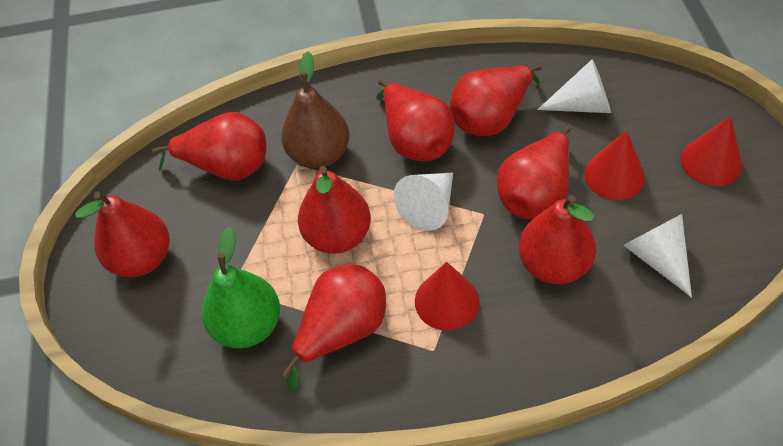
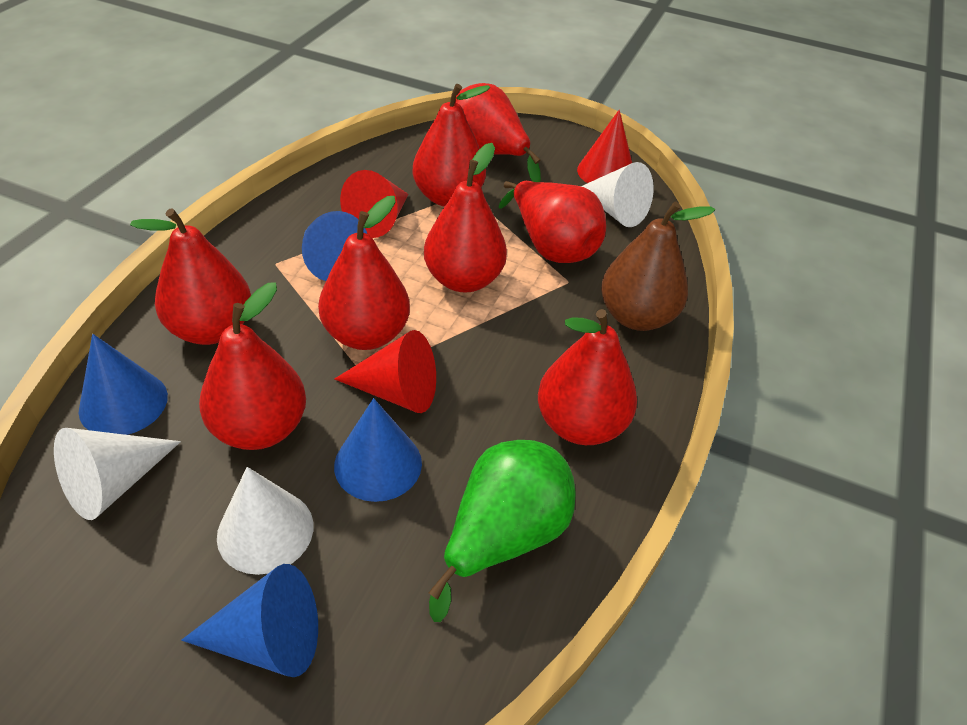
blue cone: none = 0 -> [79,334,168,435] [181,564,318,677] [302,211,367,281] [334,398,422,502] = 4

